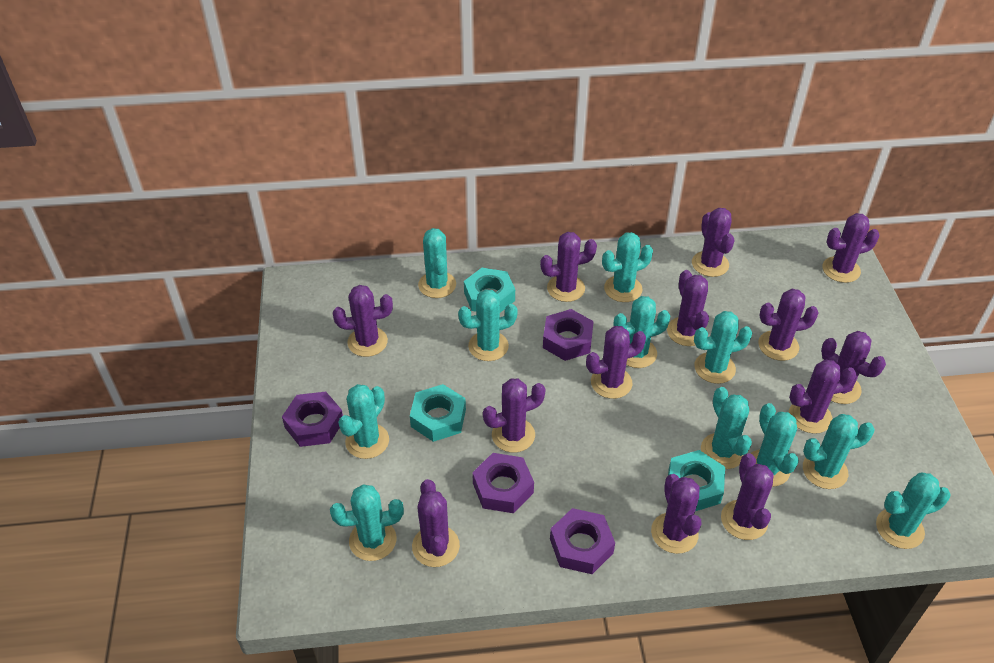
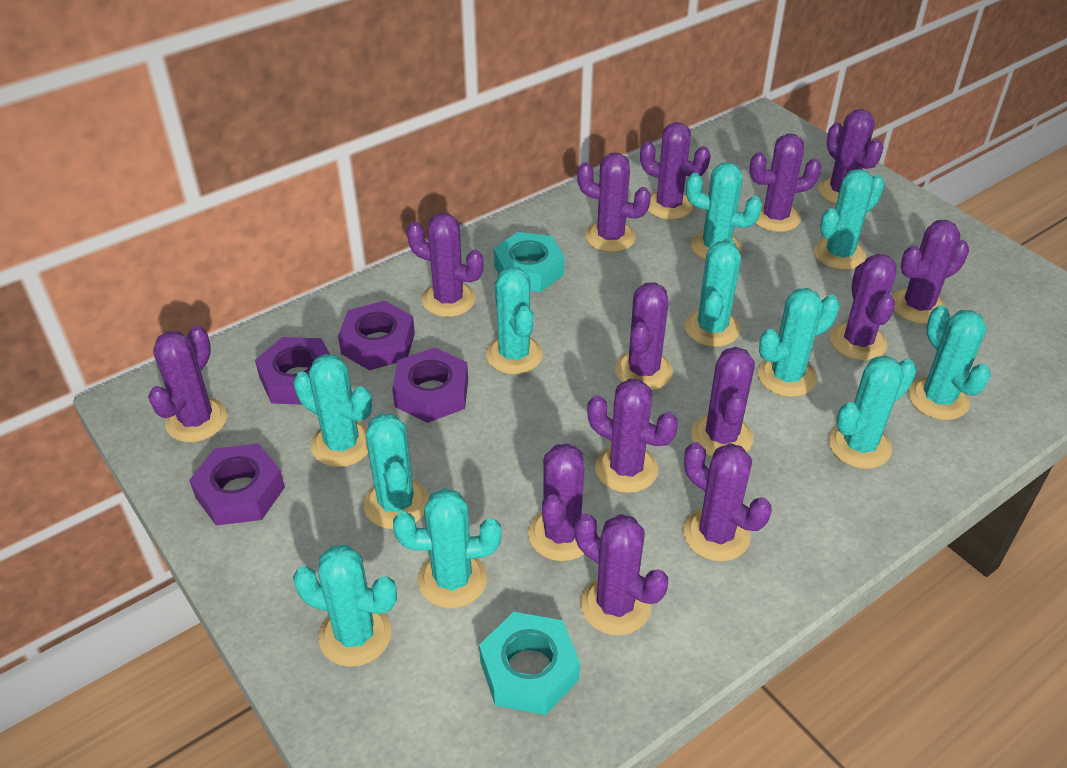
purple cactus: [333,285,393,357] [412,479,460,567] [483,378,546,453] [540,232,597,302] [586,326,646,399] [651,474,701,554] [667,270,709,346] [692,208,735,277] [721,453,774,540] [758,289,819,361] [789,360,856,434] [821,331,886,404] [822,213,879,283] = 13 -> [148,325,227,442] [407,213,484,317] [528,444,585,561] [575,513,668,635] [577,153,651,252] [587,378,678,493] [615,282,673,390] [640,122,711,220] [683,442,772,561] [691,347,755,457] [749,134,821,232] [818,109,884,204] [830,254,897,361] [892,220,969,324] = 14
turquoise nut: [410,384,466,442] [464,268,515,313] [668,450,725,511] = 3 -> [479,612,580,715] [494,232,565,292] = 2

